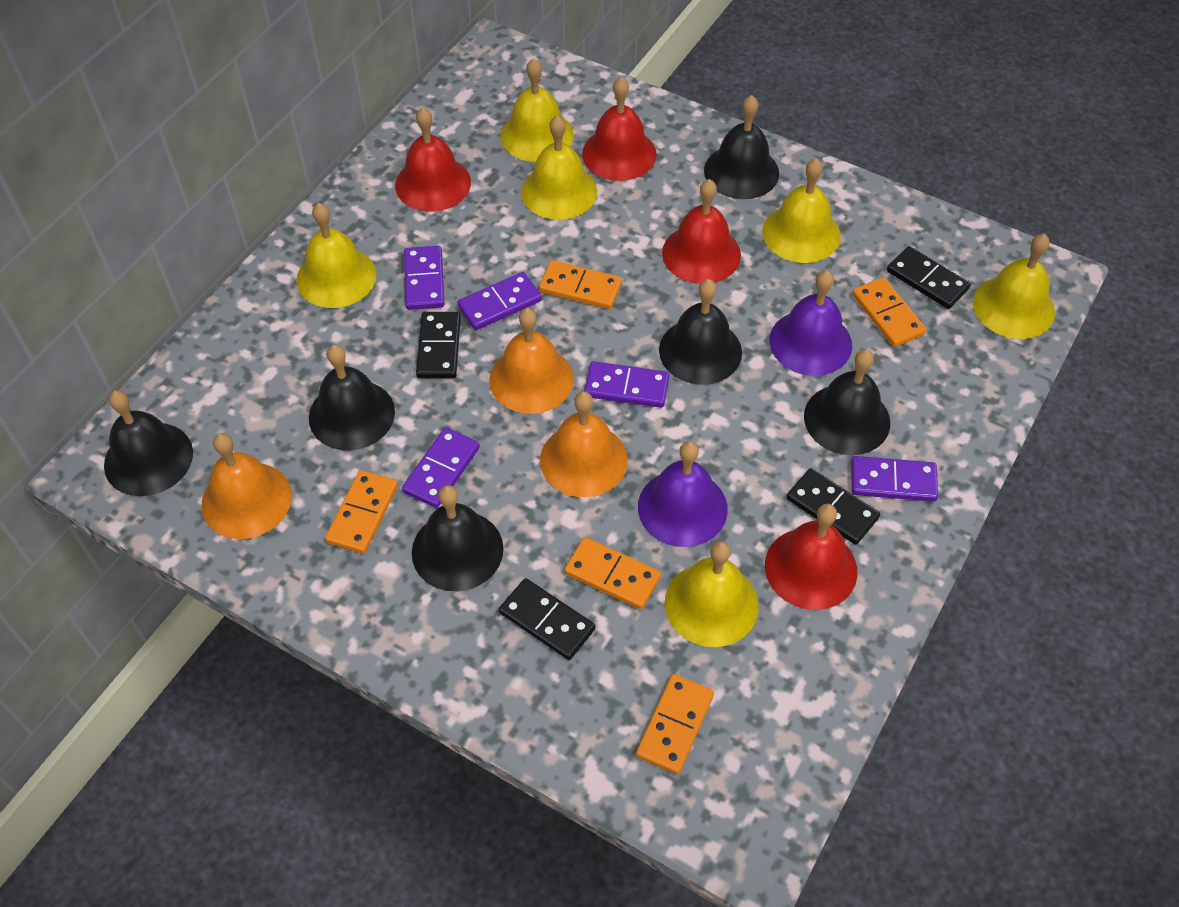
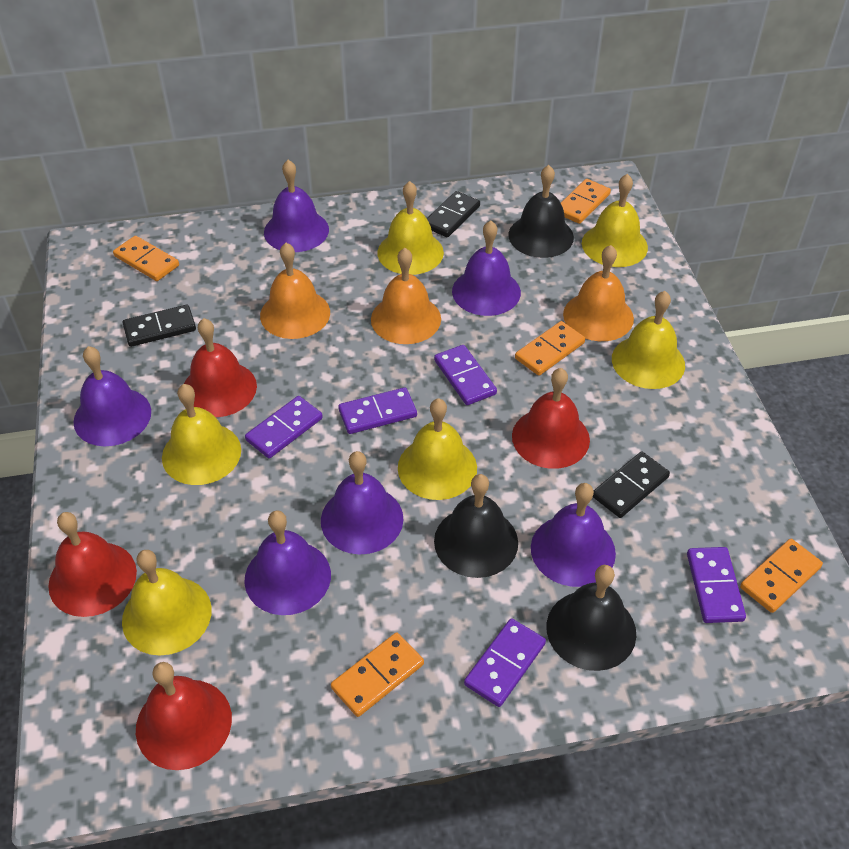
black bell: [104,390,193,496] [309,345,395,450] [412,485,504,591] [659,279,742,385] [704,95,779,199] [804,349,890,455] = 6 -> [434,474,518,578] [509,165,574,258] [546,565,636,671] = 3
black domino: [416,312,461,378] [499,578,595,660] [786,468,880,545] [887,246,971,309] = 4 -> [122,305,196,347] [427,191,480,237] [593,452,670,518] = 3
purple bell: [638,441,728,547] [769,270,852,376] = 2 -> [74,346,151,446] [244,511,331,615] [264,160,329,252] [321,451,404,554] [452,220,521,316] [531,483,616,587] = 6

